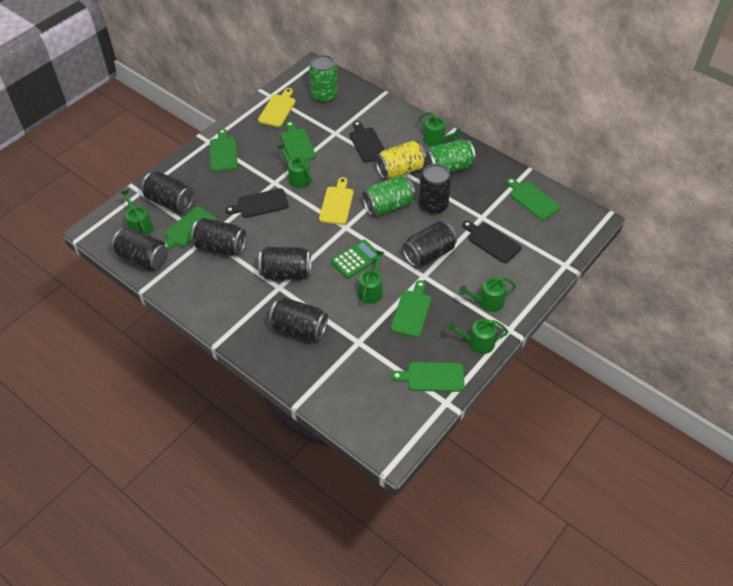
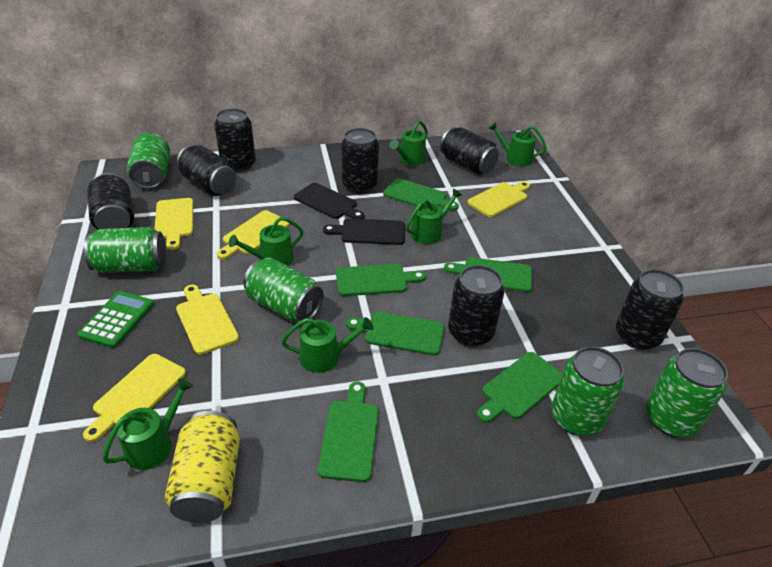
black cutting board: [225,188,289,218] [349,121,385,163] [462,221,521,263] = 3 -> [294,183,364,219] [323,218,405,245] = 2
green can: [309,55,338,103] [362,175,415,215] [425,139,476,173] = 3 -> [84,227,166,273] [127,133,170,189] [243,258,323,322] [551,346,624,436] [646,348,728,437] = 5
yellow cutting board: [258,88,296,127] [319,177,354,225] = 2 -> [83,354,186,442] [155,198,193,250] [176,285,239,355] [217,210,290,259] [467,181,530,217] = 5

